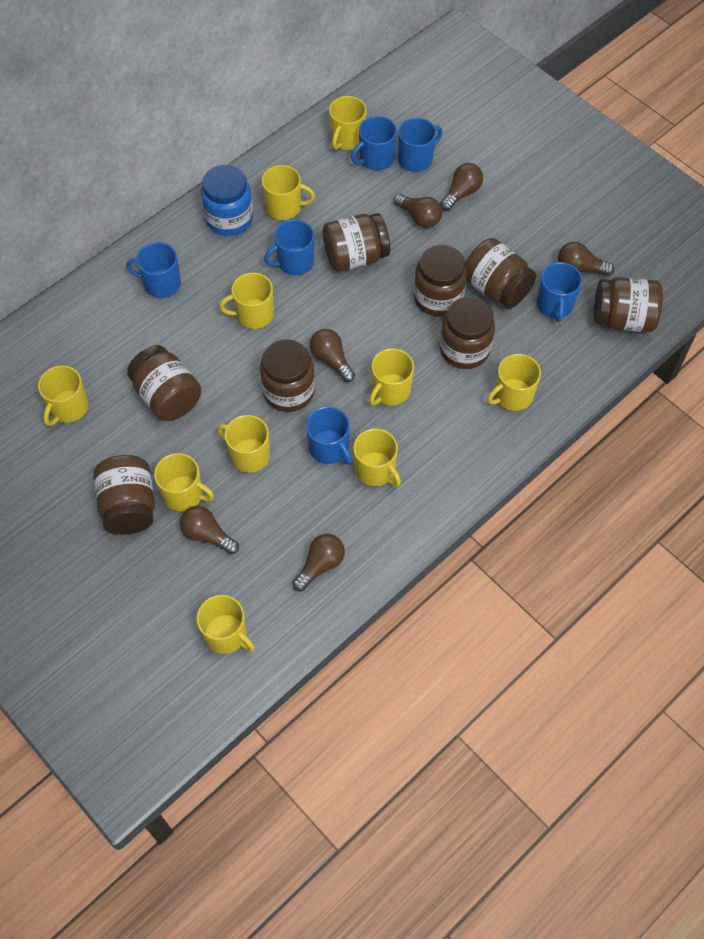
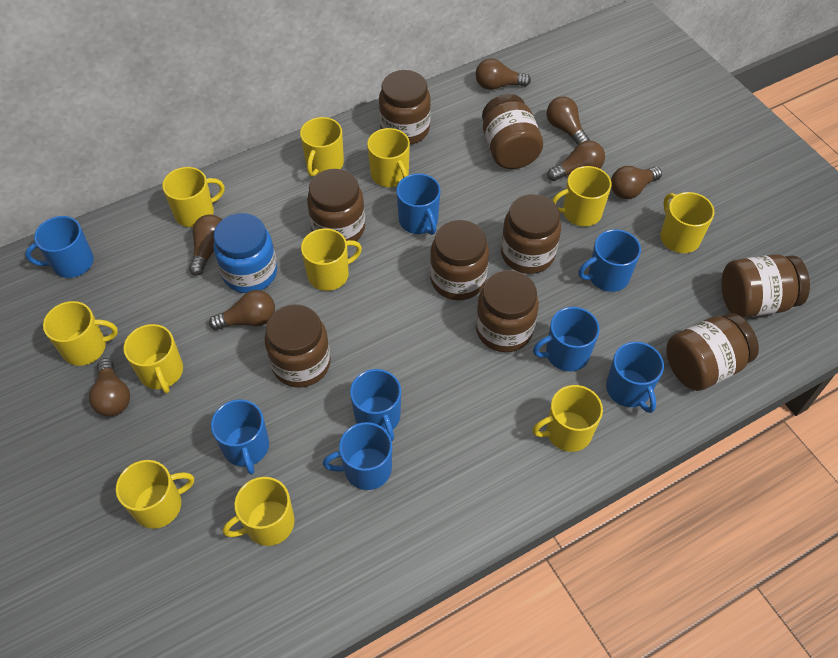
blue mug: [126,242,181,298] [264,219,314,275] [306,406,352,465] [351,116,397,170] [398,118,442,172] [537,262,582,322] = 6 -> [25,216,94,278] [211,399,269,475] [323,422,392,490] [350,369,401,441] [396,173,441,235] [533,307,600,371] [578,229,641,292] [606,342,664,413] = 8
brown jar: [93,455,155,535] [127,345,201,421] [260,339,315,412] [323,213,390,272] [414,245,467,317] [439,296,495,369] [465,238,536,309] [594,277,663,332] = 8 -> [265,304,331,388] [307,169,365,241] [379,70,431,145] [430,220,489,300] [476,270,539,352] [482,94,543,169] [501,194,561,274] [666,313,759,391] [721,254,810,318] = 9
brown light bulb: [180,506,239,554] [292,534,345,591] [310,329,355,382] [394,194,442,228] [440,163,483,211] [558,242,614,276] = 6 -> [89,358,130,416] [189,214,222,276] [209,290,275,330] [475,58,531,90] [547,96,590,145] [547,141,605,181] [611,166,662,199] = 7
yellow mug: [38,365,89,426] [154,453,214,511] [197,595,254,654] [217,415,270,473] [219,273,274,329] [262,165,315,220] [329,96,367,150] [353,428,401,486] [369,348,414,406] [487,354,541,411] = 10 -> [43,301,118,366] [116,460,194,529] [124,324,183,394] [162,167,225,227] [223,477,295,546] [300,117,344,177] [301,228,362,291] [367,128,410,187] [532,385,603,452] [552,166,612,226] [660,192,714,253] = 11

